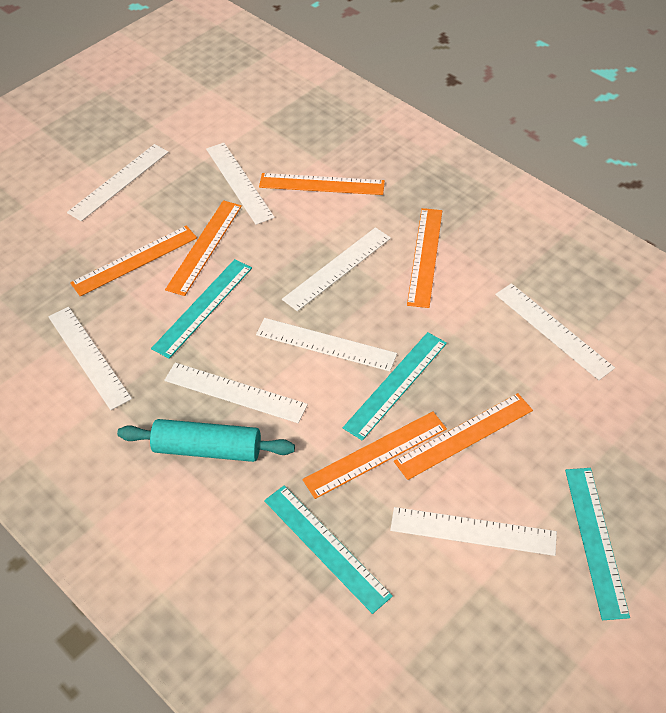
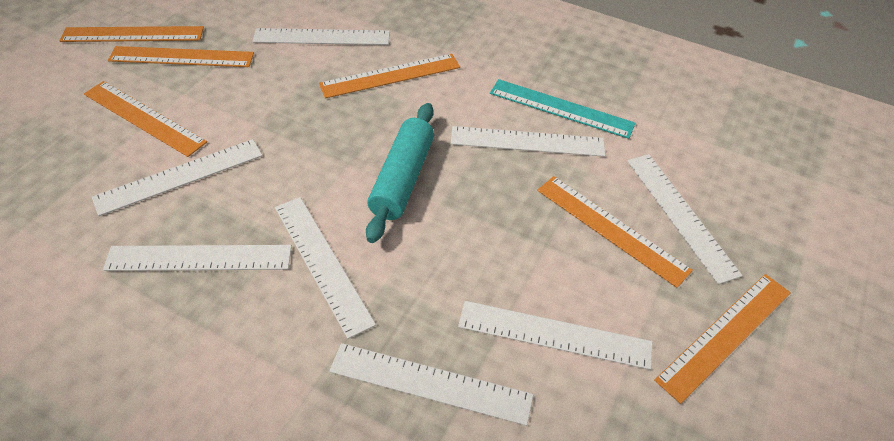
turquoise ruler: [151,259,252,359] [264,486,393,614] [343,332,447,441] [565,468,630,620] = 4 -> [490,79,636,139] = 1

